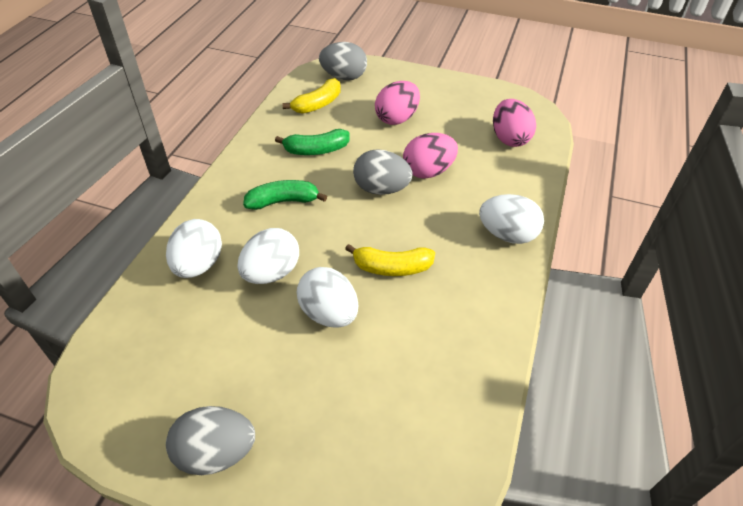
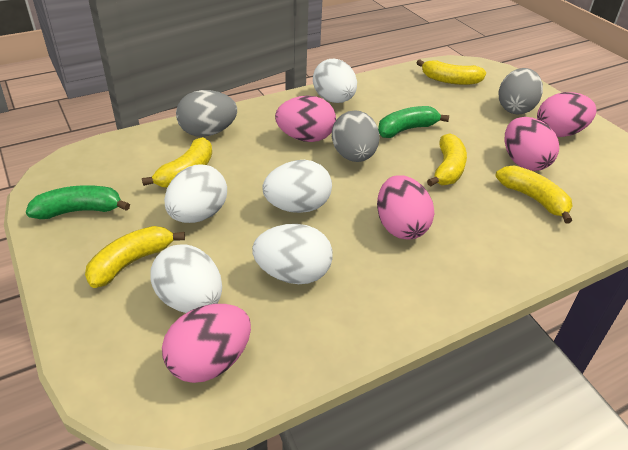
pink egg: [375,81,420,125] [403,133,458,178] [493,99,536,147] = 3 -> [162,304,251,383] [275,95,336,142] [377,175,434,240] [505,117,559,171] [537,92,596,137] = 5
white egg: [166,219,222,278] [237,228,299,284] [296,267,358,328] [479,194,544,244] = 4 -> [150,244,222,313] [164,164,227,223] [252,224,333,284] [262,160,332,213] [313,59,357,103] = 5
yellow banana: [282,78,341,114] [345,244,435,276] = 2 -> [85,226,185,288] [142,137,212,188] [417,59,486,85] [427,133,467,187] [495,165,573,223] = 5

